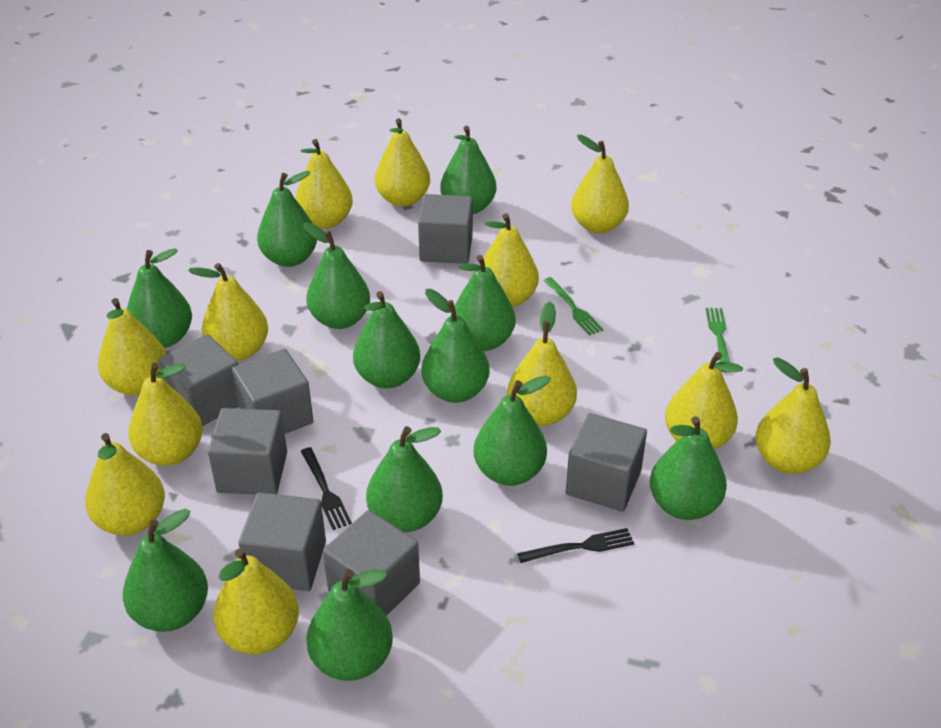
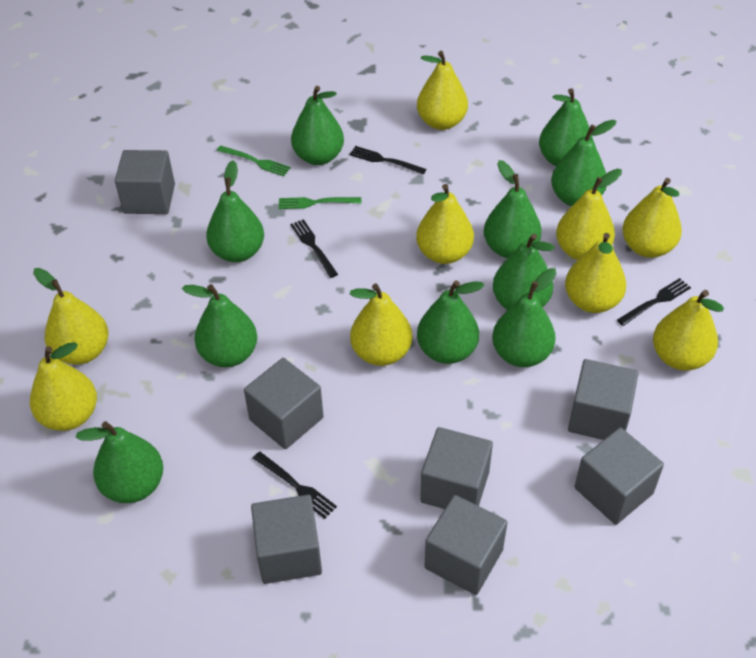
black fork: [301,447,352,530] [517,528,634,563] = 2 -> [253,451,337,519] [290,219,338,278] [349,146,426,174] [617,278,691,326] = 4
green pear: [123,509,208,632] [127,248,192,348] [257,171,317,267] [303,222,370,329] [306,569,393,681] [353,291,420,388] [366,426,443,532] [421,289,489,403] [440,126,496,214] [451,255,516,351] [474,375,551,486] [650,416,727,520] = 12 -> [75,421,163,503] [182,284,257,367] [206,160,264,262] [291,86,344,165] [417,280,484,364] [484,160,542,258] [492,268,556,367] [493,234,555,310] [539,88,593,166] [551,120,617,206] = 10
yellow pear: [85,433,165,535] [98,298,166,395] [128,363,203,466] [188,263,268,361] [213,549,299,655] [295,139,353,229] [375,118,430,207] [483,213,539,307] [507,302,577,426] [571,135,629,233] [665,352,743,450] [755,358,831,474] = 12 -> [30,342,97,431] [33,268,109,365] [350,284,412,366] [416,184,474,264] [417,51,468,130] [556,169,622,260] [565,233,626,313] [622,178,682,258] [653,290,724,371] = 9

